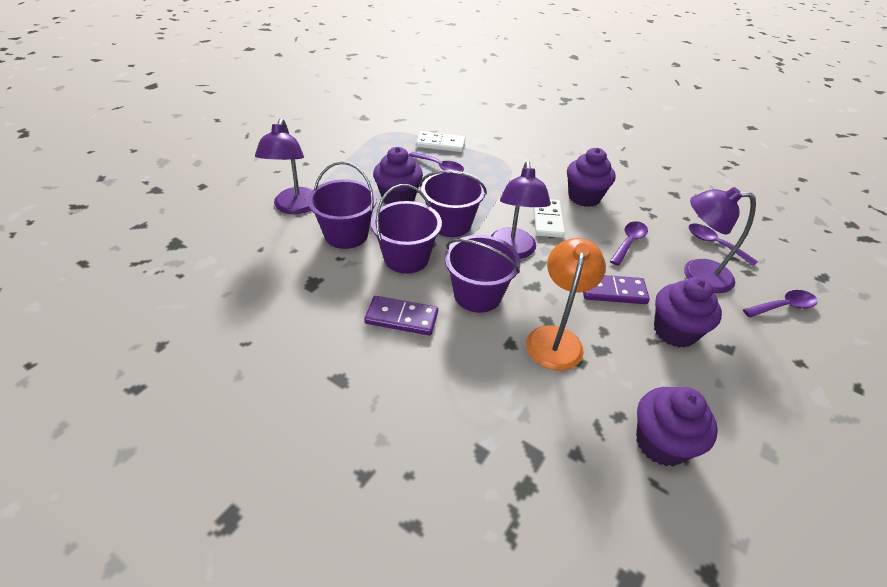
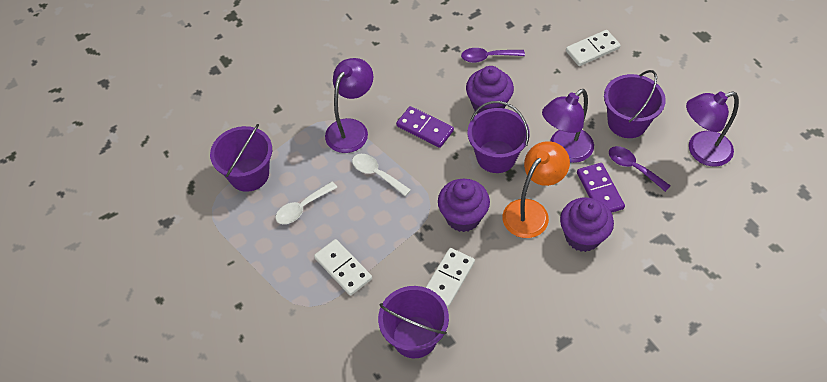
purple cupcake: [373,147,423,204] [567,148,615,207] [636,387,718,467] [654,277,722,348] = 4 -> [438,179,490,232] [466,66,514,114] [560,198,614,252] = 3
purple spoon: [409,152,464,172] [610,221,648,266] [688,224,758,266] [743,290,818,317] = 4 -> [461,48,525,63] [609,146,671,192] = 2
white domino: [416,131,465,152] [533,199,565,238] = 2 -> [314,239,372,296] [425,248,475,308] [566,30,621,66] = 3
white spoon: none = 0 -> [276,182,338,224] [352,154,411,196] = 2

